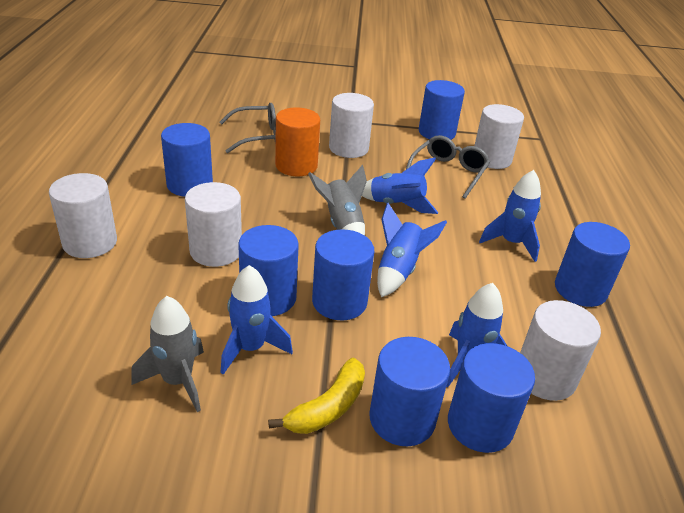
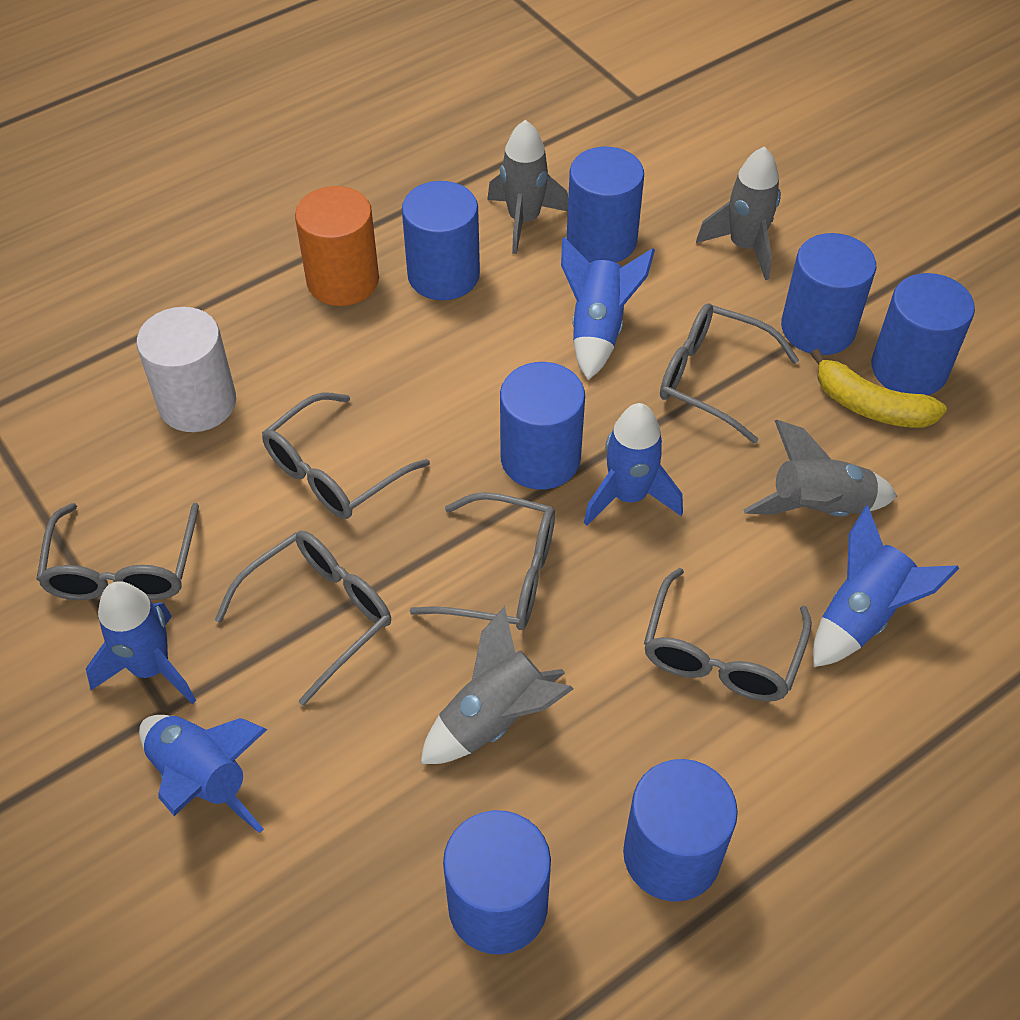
grey glasses: [219,103,276,153] [406,135,490,199] = 2 -> [36,503,199,600] [215,531,391,706] [262,392,430,519] [410,492,555,630] [644,568,812,702] [660,303,799,444] = 6
grey rocket: [131,296,204,412] [308,165,367,235] = 2 -> [420,606,573,764] [487,120,568,254] [696,146,781,280] [743,420,897,517] = 4
white cylinder: [49,173,117,258] [185,182,242,267] [329,93,374,158] [474,104,524,169] [520,300,601,401] = 5 -> [136,307,236,432] = 1

